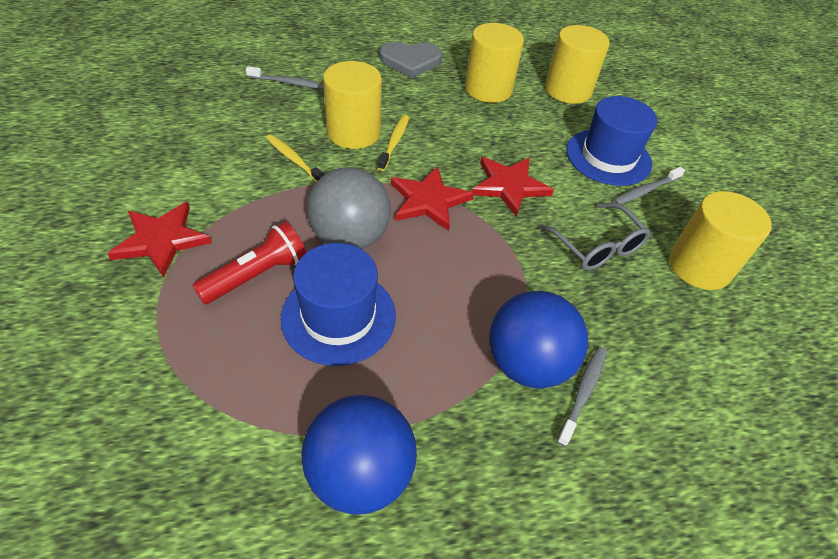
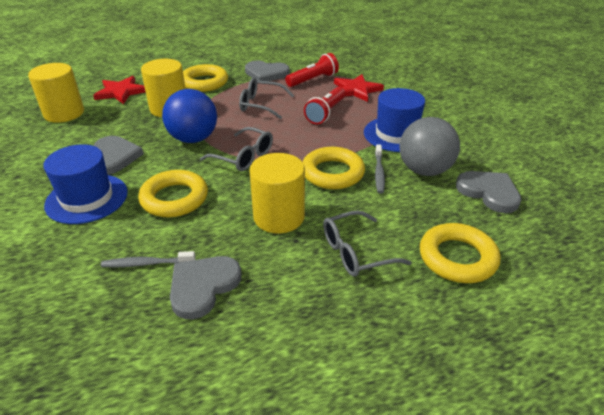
blue ball: [301,395,417,515] [489,291,588,388] = 2 -> [162,89,217,143] = 1
grey glasses: [539,203,650,270] = 1 -> [200,127,273,171] [239,78,294,119] [323,210,412,277] = 3
grey heart: [379,41,442,78] = 1 -> [93,136,144,175] [170,256,242,319] [245,61,290,81] [456,171,521,213] = 4
grey toothbrush: [246,66,324,89] [557,347,607,447] [613,167,685,204] = 3 -> [101,251,195,267] [375,144,385,194] = 2
red flashlight: [192,221,306,304] = 1 -> [285,53,339,87] [304,87,345,124] = 2
red star: [108,202,212,277] [391,166,474,231] [471,157,554,217] = 3 -> [93,76,145,104] [334,74,384,102] = 2
yellow cylinder: [323,61,382,149] [465,23,524,103] [545,25,610,104] [669,191,772,290] = 4 -> [28,63,84,123] [141,59,186,117] [249,153,305,233] = 3
yellow ring: none = 0 -> [138,170,208,217] [183,64,228,92] [303,147,365,189] [420,223,501,283] = 4
yellow toothbrush: [267,135,325,182] [378,115,409,171] = 2 -> none = 0

